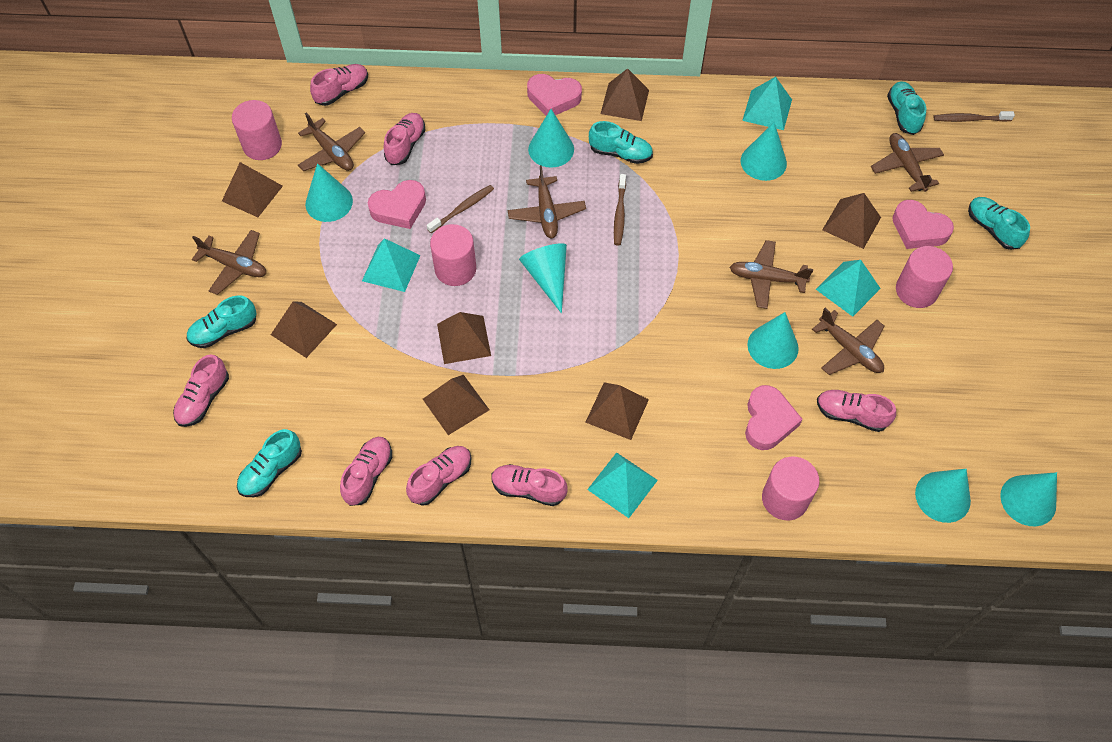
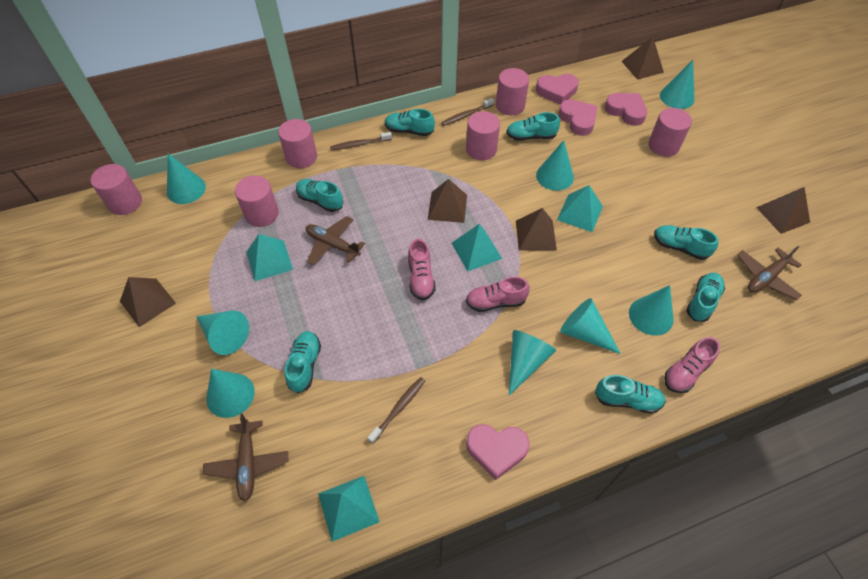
brown plane: [192,230,266,295] [298,113,365,171] [508,165,586,238] [730,240,813,309] [812,308,885,375] [871,133,944,192] = 6 -> [203,413,288,502] [306,216,365,266] [737,246,802,300] = 3
brown pyramid: [222,162,283,217] [271,301,337,358] [423,375,489,435] [437,312,491,364] [585,382,649,440] [601,68,649,121] [822,193,881,249] = 7 -> [120,277,176,327] [428,179,467,223] [516,208,557,251] [621,37,664,80] [756,187,810,234] = 5
pink cylinder: [232,100,282,160] [430,224,476,286] [762,457,820,520] [896,246,953,308] = 4 -> [90,164,142,215] [235,175,279,227] [278,119,317,168] [466,111,500,160] [496,68,529,115] [648,108,692,157] = 6
pink shoe: [173,354,229,427] [310,64,368,106] [340,437,392,506] [384,113,425,165] [406,446,471,506] [492,464,568,506] [817,390,896,432] = 7 -> [408,239,436,300] [466,277,530,312] [664,337,720,393] = 3
turquoise cone: [305,163,353,222] [519,243,567,313] [528,109,574,168] [741,122,787,181] [747,312,799,369] [915,469,971,523] [1000,472,1057,526] = 7 -> [167,154,206,204] [196,310,249,355] [207,369,255,418] [509,330,556,395] [536,140,574,191] [560,298,621,354] [629,285,673,335] [660,60,694,109] = 8
turquoise shoe: [186,295,256,348] [237,429,302,497] [589,121,653,164] [887,81,926,135] [968,197,1030,250] = 5 -> [285,331,321,393] [296,179,343,212] [385,109,435,136] [506,112,560,141] [595,375,666,414] [654,225,719,260] [686,273,725,322] = 7

